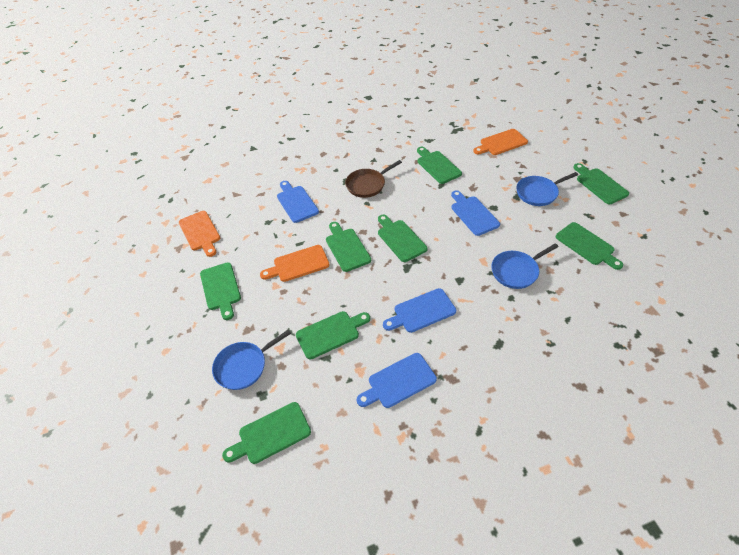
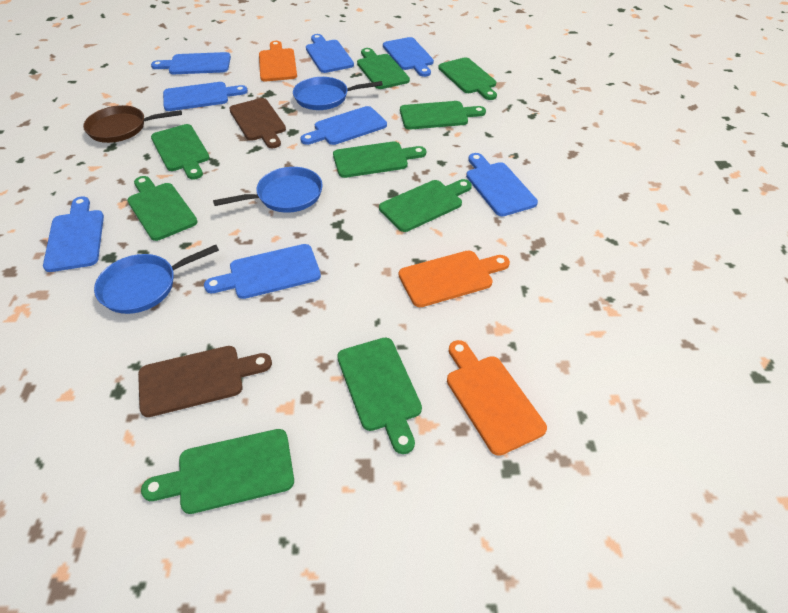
blue cutting board: [277,181,319,223] [357,353,437,408] [383,288,456,333] [451,190,500,236] = 4 -> [43,197,104,272] [151,52,231,74] [163,82,248,111] [204,244,321,299] [300,106,387,145] [306,34,354,73] [383,37,434,77] [466,153,538,216] = 8
brown cutting board: none = 0 -> [138,346,272,417] [229,98,286,148] = 2
green cutting board: [200,262,241,320] [222,402,311,464] [296,311,370,359] [326,222,371,272] [378,215,428,262] [417,147,462,184] [556,222,623,270] [573,163,629,204] = 8 -> [128,176,198,241] [141,429,294,514] [151,124,210,180] [333,141,426,178] [337,338,422,454] [357,48,410,89] [379,179,472,232] [400,101,486,130] [438,57,497,100] = 9

